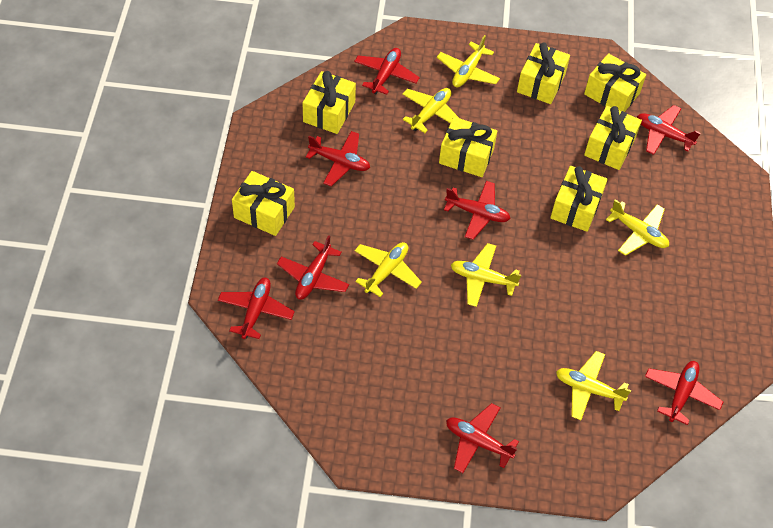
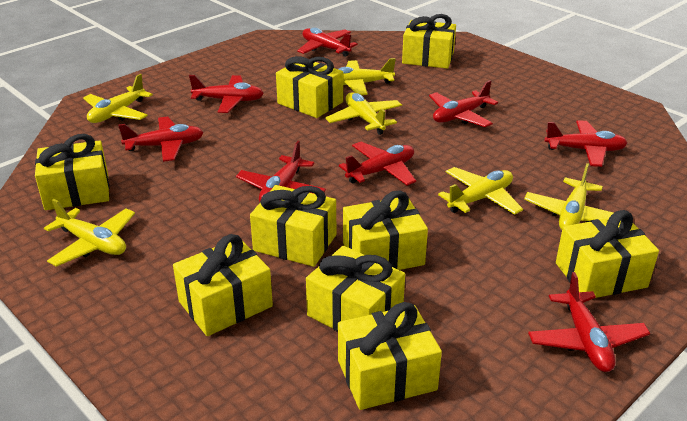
yellow gift: [232,171,295,236] [303,71,356,134] [439,117,497,177] [517,43,570,104] [550,166,608,232] [584,53,646,112] [584,106,642,170] = 7 -> [35,134,109,210] [173,234,273,336] [250,185,336,267] [276,56,343,118] [306,246,405,332] [338,302,442,410] [343,190,428,270] [402,14,456,69] [556,210,659,298] = 9

